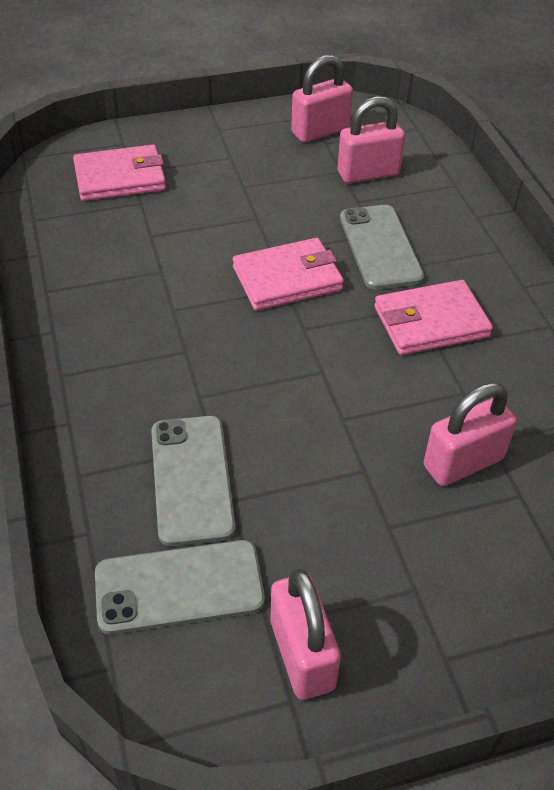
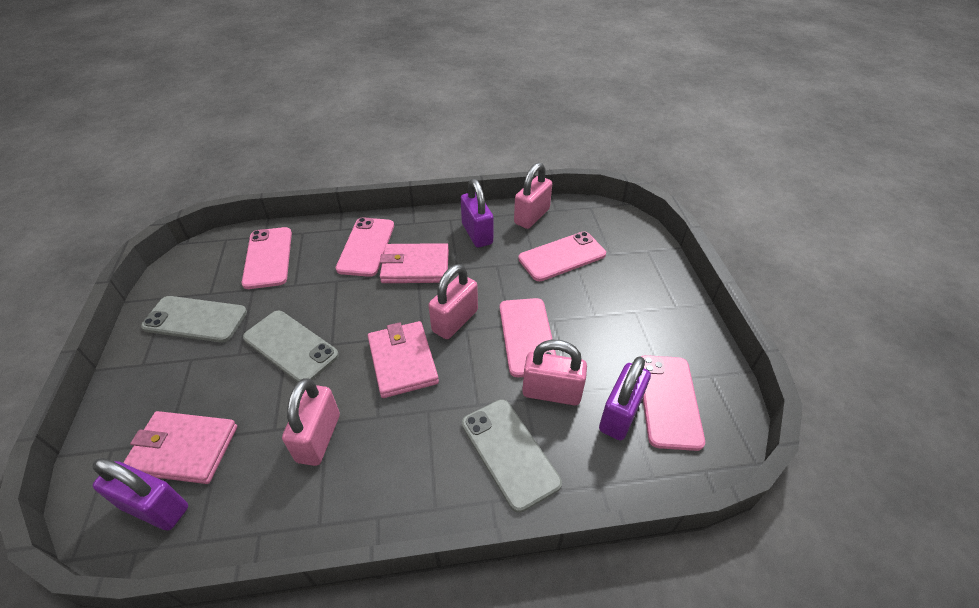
pink phone: none = 0 -> [242,227,292,289] [336,217,394,277] [500,298,556,377] [518,231,606,281] [641,355,705,451] = 5
purple padlock: none = 0 -> [93,458,188,530] [461,179,494,248] [599,356,651,441] = 3

